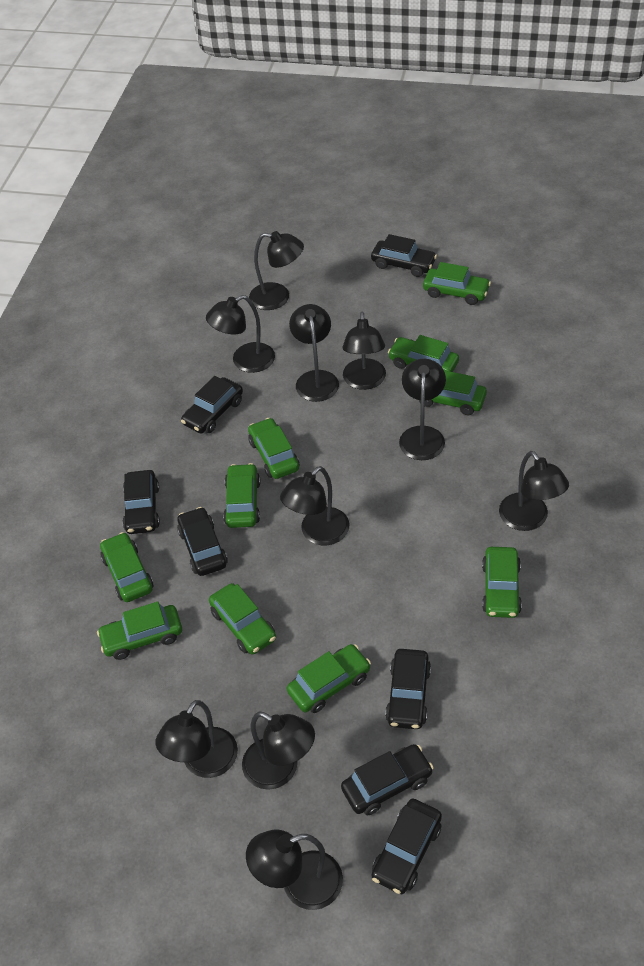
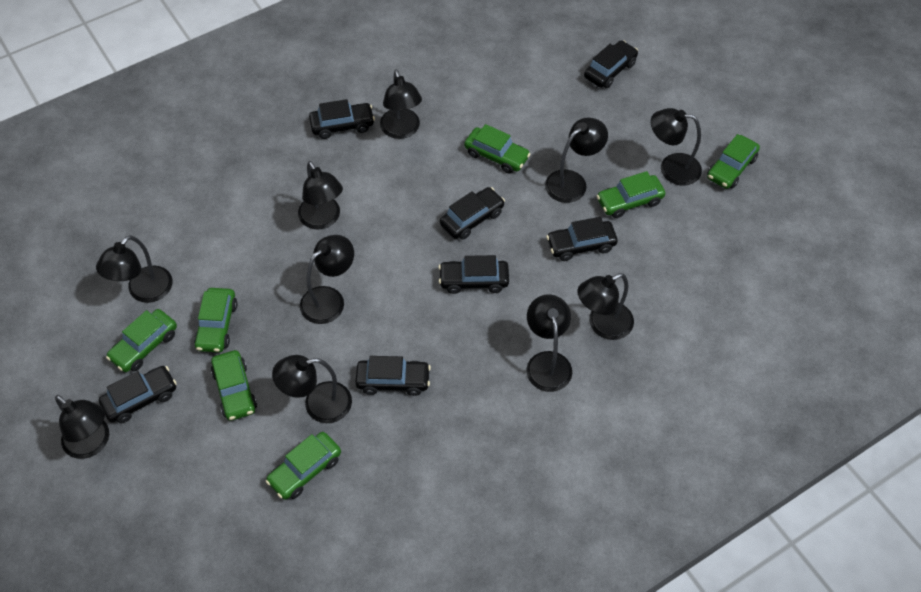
green car: [97,602,182,660] [100,532,154,602] [209,583,276,654] [223,463,261,528] [248,418,299,479] [287,644,371,713] [388,335,459,372] [419,371,487,415] [423,262,491,305] [482,547,522,618] = 10 -> [106,309,177,372] [194,288,237,353] [211,350,257,421] [266,432,341,500] [464,124,531,173] [597,171,665,218] [707,134,760,189] = 7

